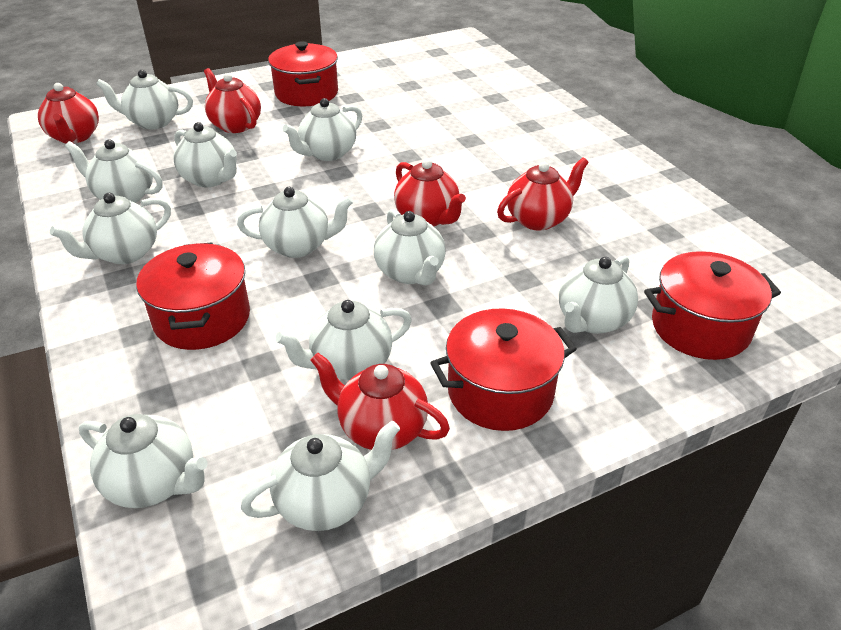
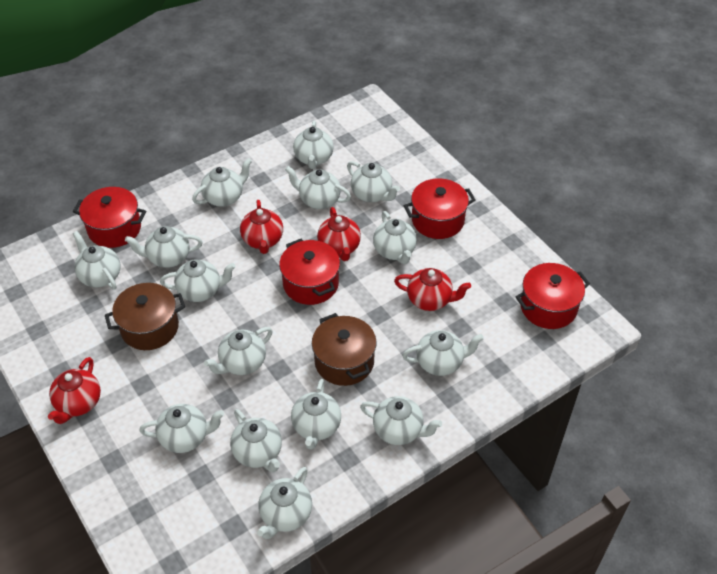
brown pot: none = 0 -> [105,283,185,350] [312,313,377,386] = 2
red teapot: [38,83,99,144] [204,68,261,133] [310,353,450,450] [394,159,466,226] [497,157,589,231] = 5 -> [48,357,101,424] [240,200,283,254] [317,207,361,261] [394,268,471,311] = 4
white teapot: [50,193,171,264] [65,139,163,203] [79,414,208,508] [96,70,193,129] [173,122,237,187] [237,187,353,258] [241,421,400,531] [275,300,412,380] [283,98,362,161] [374,209,446,285] [559,256,638,334] = 11 -> [73,231,121,290] [125,226,203,268] [139,404,224,453] [160,259,236,302] [192,158,252,207] [204,327,273,375] [230,409,282,472] [257,467,312,539] [285,166,351,209] [291,379,341,450] [293,120,333,169] [347,161,400,202] [360,396,442,445] [373,211,417,264] [402,330,484,376] = 15

